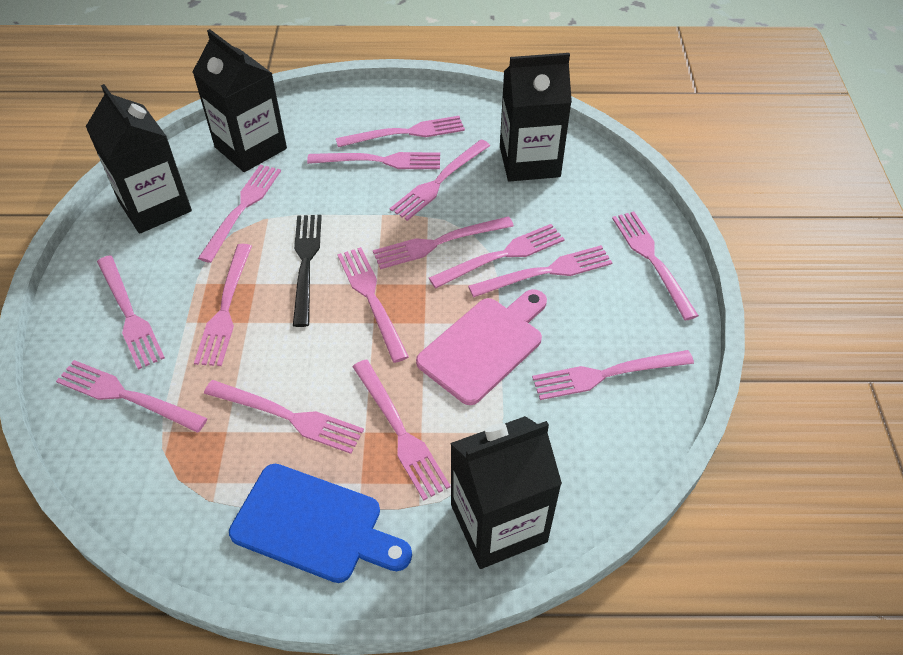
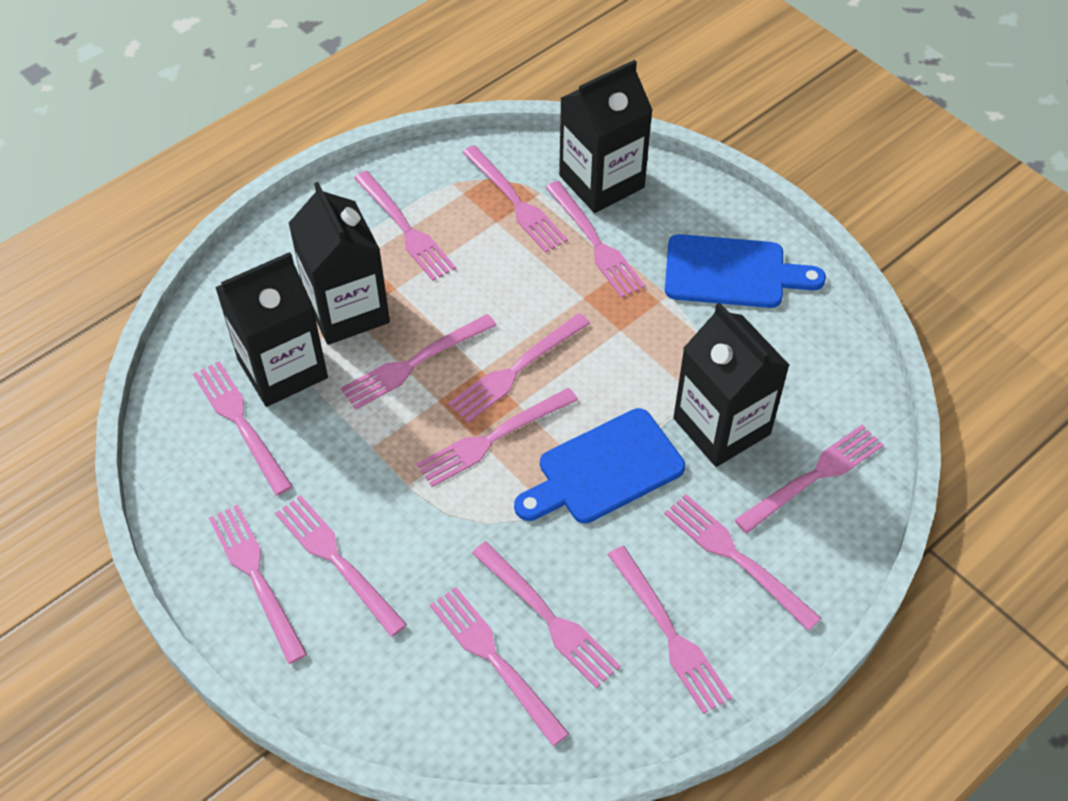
black fork: [293,215,322,327] = 1 -> none = 0
blue cutting board: [229,464,412,583] = 1 -> [514,408,685,524] [665,234,826,308] = 2
pink cutting board: [416,289,547,405] = 1 -> none = 0
pink fork: [56,360,208,433] [97,255,165,370] [194,244,252,366] [198,164,281,263] [204,380,364,454] [307,152,440,169] [336,116,465,147] [337,247,409,363] [352,360,451,501] [373,216,514,269] [390,140,490,221] [429,224,565,288] [468,245,613,297] [532,350,694,400] [612,212,699,321] = 15 -> [193,361,293,495] [209,505,307,664] [275,495,407,637] [340,314,497,410] [354,171,456,281] [416,388,578,487] [430,587,569,746] [448,313,590,422] [462,145,568,253] [472,541,621,688] [545,181,645,298] [607,546,732,714] [664,494,821,631] [735,424,884,533] = 14

